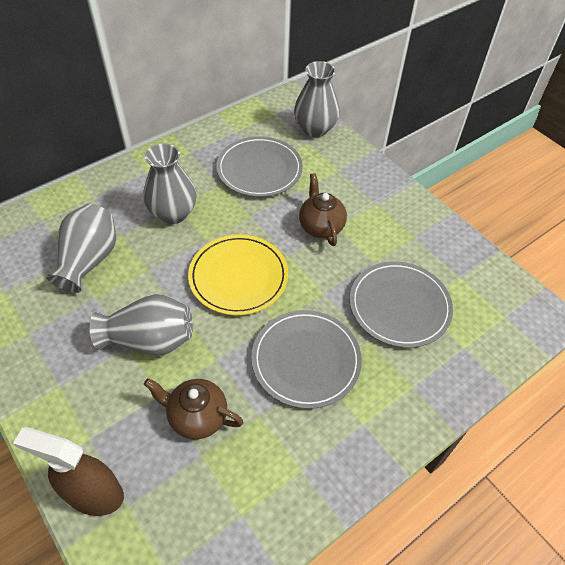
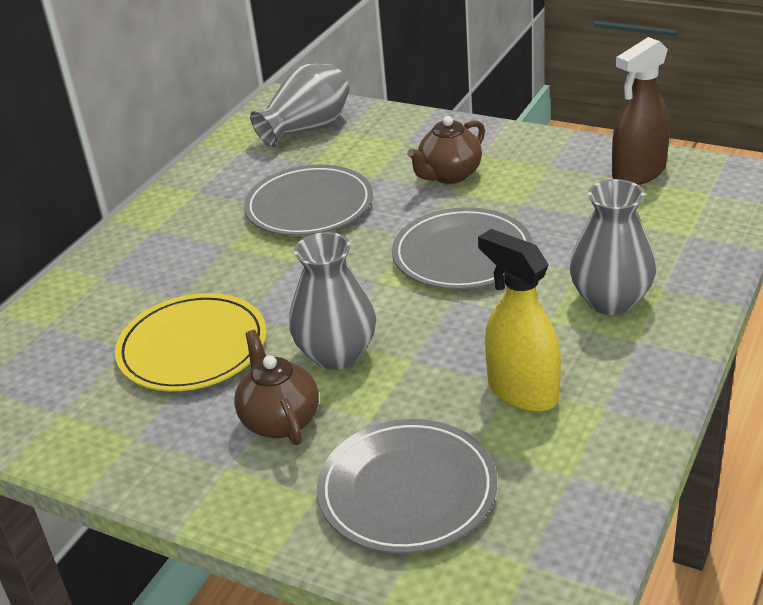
grey vase: [46,204,116,293] [90,294,193,356] [144,143,197,224] [294,61,340,137] = 4 -> [250,64,349,147] [289,232,376,370] [569,179,656,315] = 3
yellow spray bottle: none = 0 -> [478,229,561,412] = 1

